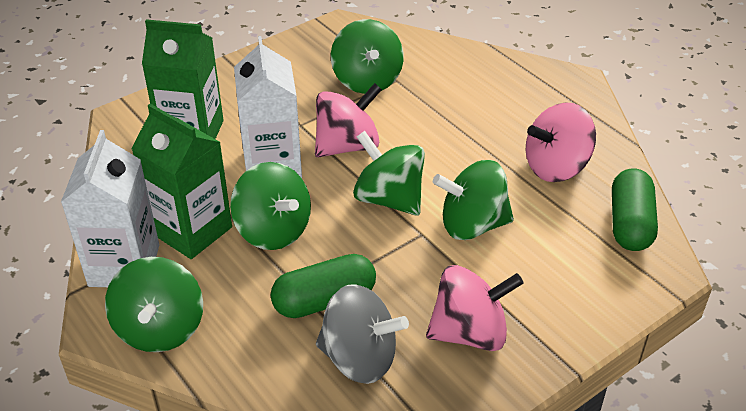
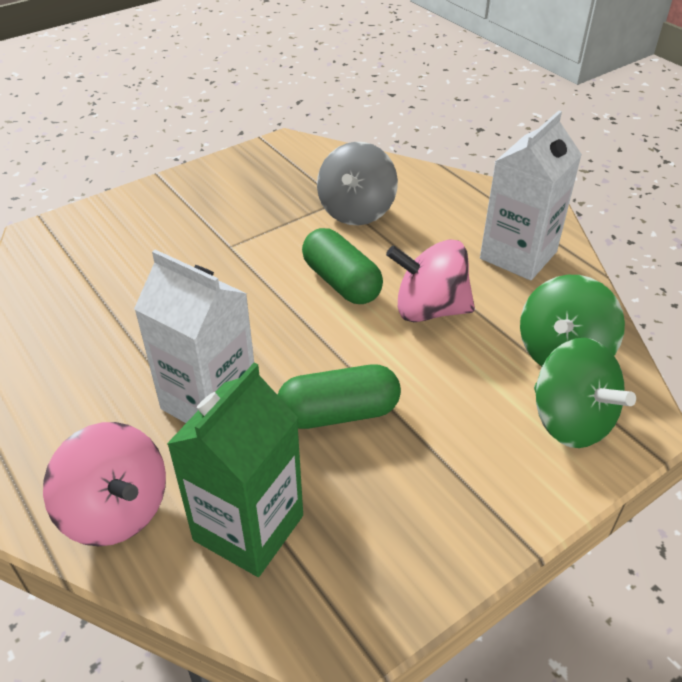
green carton: [132,104,232,259] [142,19,224,139] = 2 -> [167,363,303,577] = 1
green spinning top: [105,257,203,352] [230,162,311,250] [331,19,404,94] [353,131,425,216] [433,160,514,240] = 5 -> [520,275,625,367] [534,338,636,448] = 2
pink spinning top: [315,83,382,157] [426,265,524,351] [526,103,596,182] = 3 -> [43,422,166,546] [386,239,475,322] = 2

